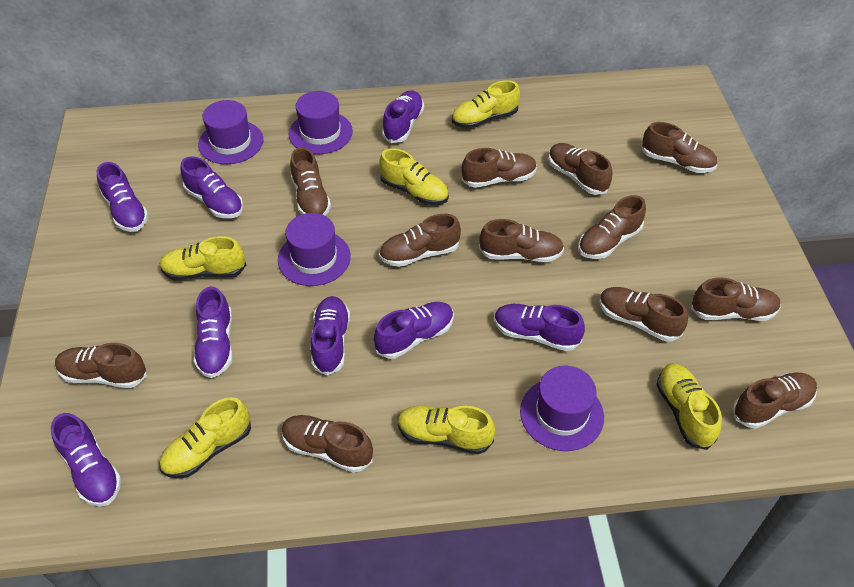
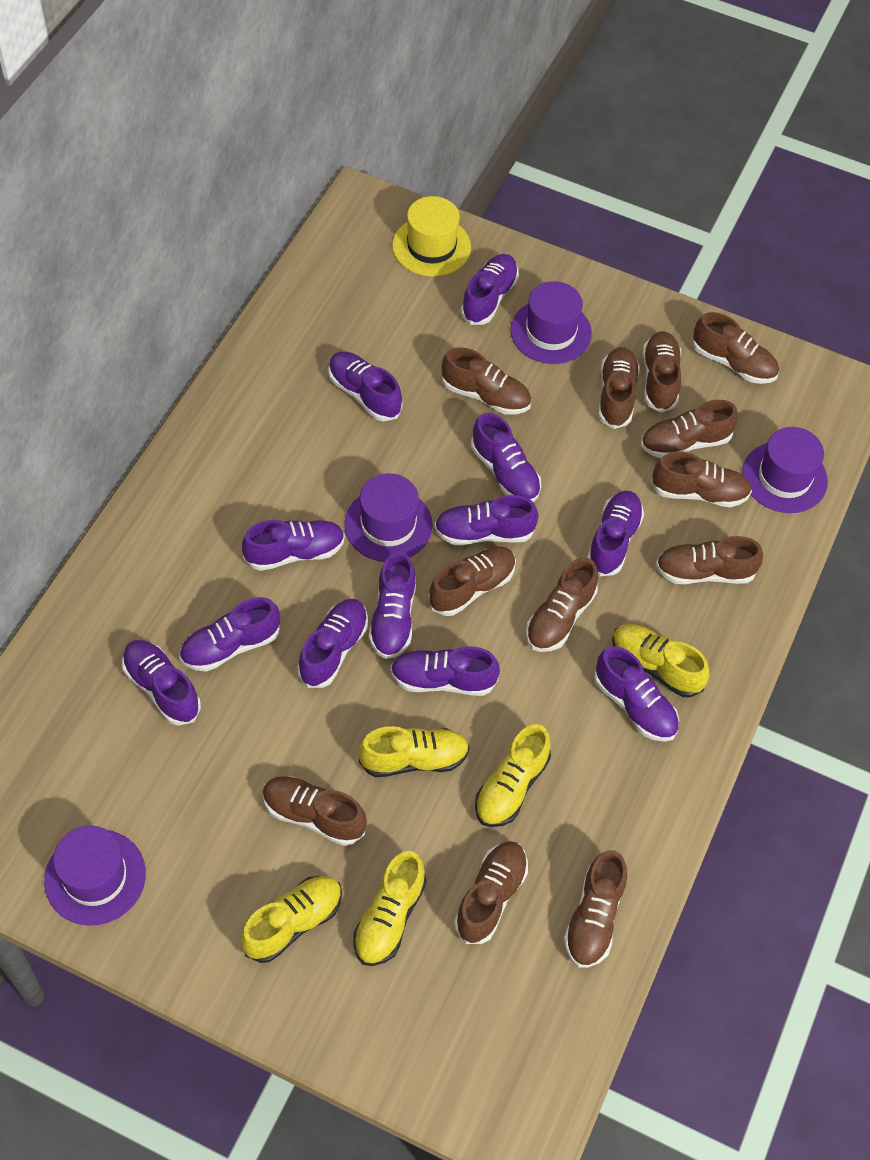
purple shoe: [51,413,121,507] [97,162,149,232] [180,156,243,218] [194,286,233,378] [310,296,350,375] [374,302,454,359] [382,90,424,143] [494,304,585,351] = 8 -> [122,640,201,726] [179,597,280,671] [242,520,345,571] [298,599,368,688] [328,352,402,421] [369,552,416,659] [390,646,500,696] [434,495,539,545] [461,254,519,325] [471,413,541,502] [587,491,644,576] [594,646,679,742] = 12
yellow hat: none = 0 -> [392,196,471,277] = 1
yellow shoe: [159,236,246,280] [159,397,251,479] [379,148,449,205] [397,406,495,454] [452,80,520,128] [657,363,722,450] = 6 -> [241,876,342,963] [353,851,427,966] [359,726,470,777] [475,724,551,827] [612,624,710,698] = 5

